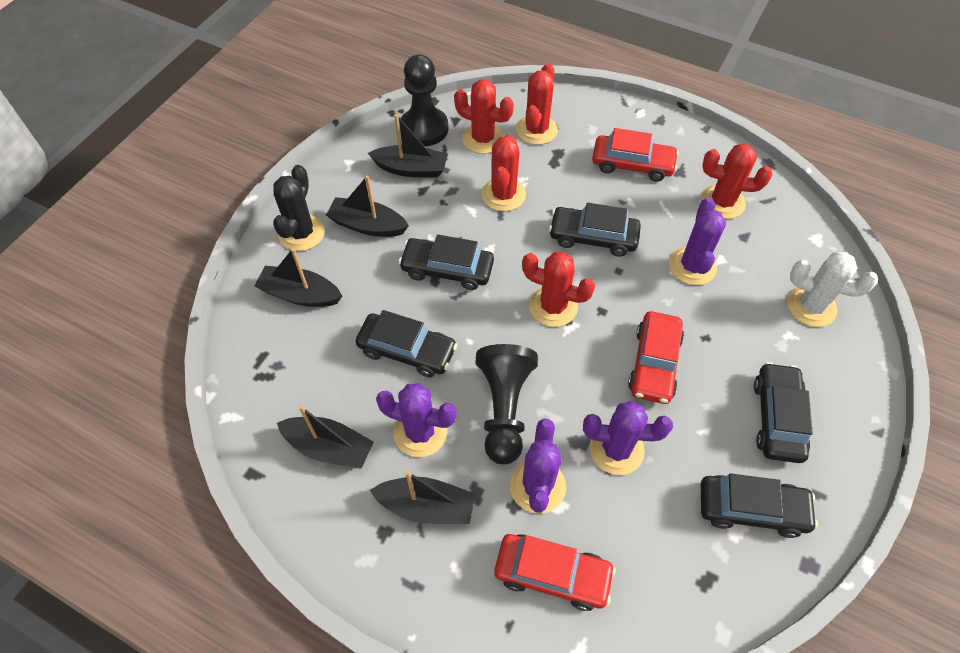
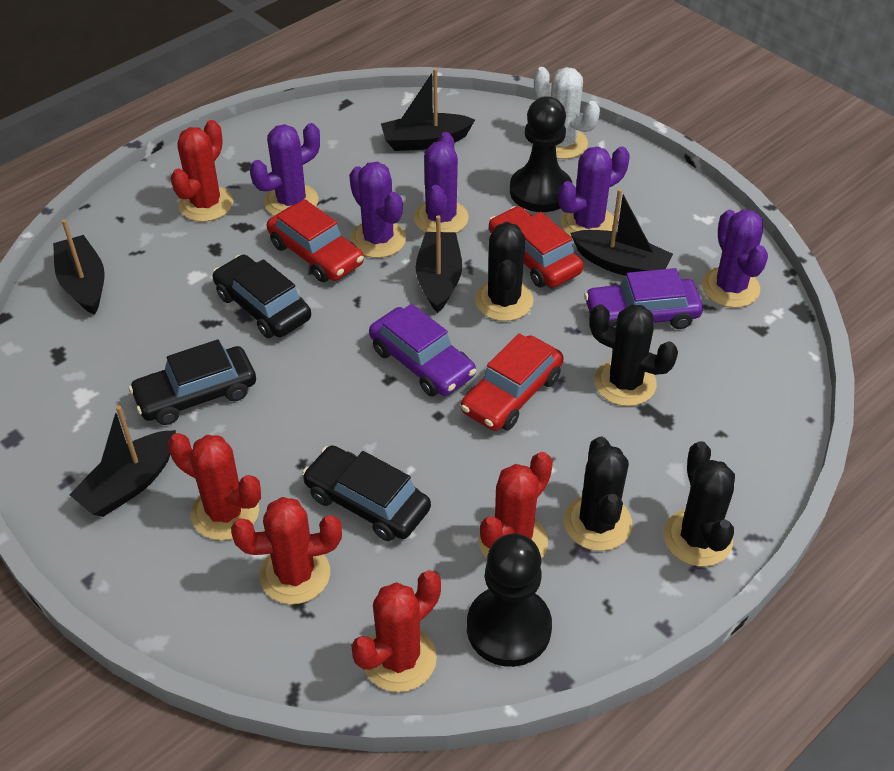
black cactus: [273,165,325,251] = 1 -> [475,222,534,321] [564,437,632,551] [589,304,678,406] [663,441,735,567] = 4
black car: [355,310,457,377] [399,235,494,290] [549,203,641,257] [701,473,818,538] [754,362,813,463] = 5 -> [129,340,256,425] [213,255,311,338] [302,445,431,541] = 3
purple cactus: [376,383,457,457] [510,419,566,514] [583,401,673,475] [669,197,726,285] = 4 -> [250,123,320,216] [349,162,406,258] [414,132,469,233] [558,146,630,237] [702,209,768,308] = 5
purple car: none = 0 -> [369,304,476,396] [584,268,703,329] = 2

